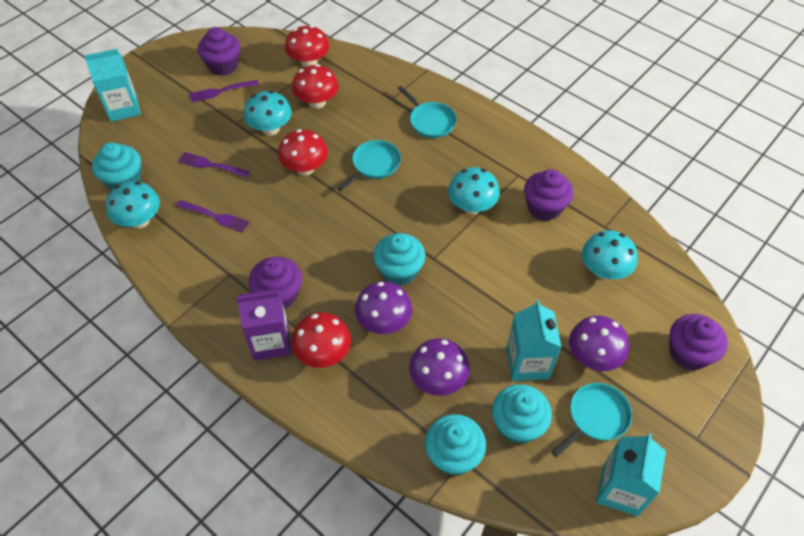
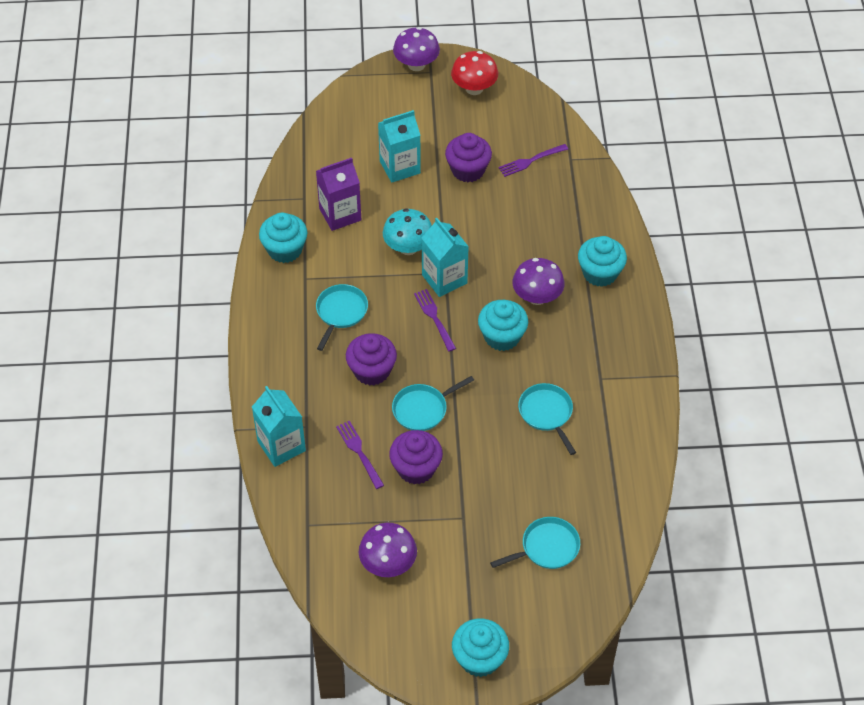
purple cupcake: [198,27,240,76] [249,257,302,309] [524,169,573,221] [670,314,728,371] = 4 -> [346,333,397,386] [389,430,443,485] [445,133,492,182] = 3
red mushroom: [278,129,328,176] [285,25,329,67] [292,64,338,109] [292,312,351,368] = 4 -> [451,51,498,95] = 1
turquoise mushroom: [106,181,160,229] [244,91,292,136] [448,167,500,214] [582,230,638,280] = 4 -> [383,208,432,255] = 1
turquoise pan: [337,140,401,191] [398,86,457,138] [551,383,632,457] = 3 -> [316,284,368,351] [392,376,474,431] [490,517,580,569] [518,383,576,455] = 4

